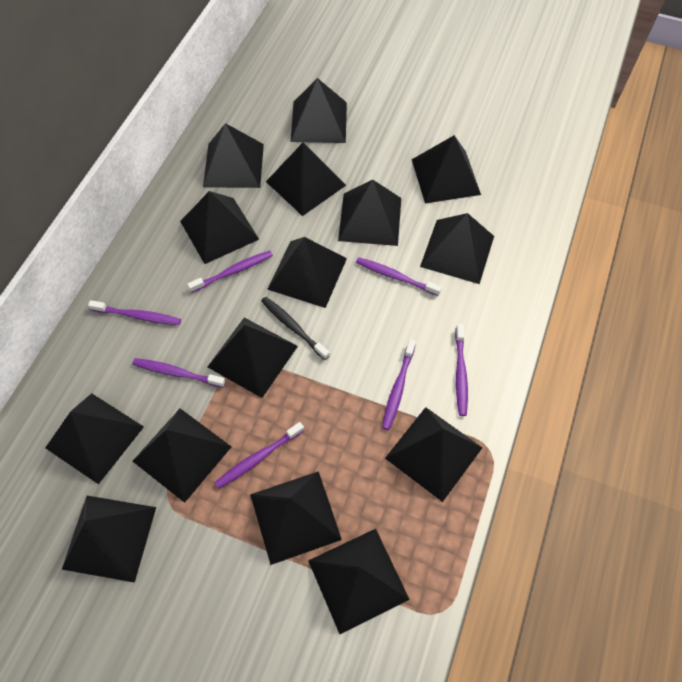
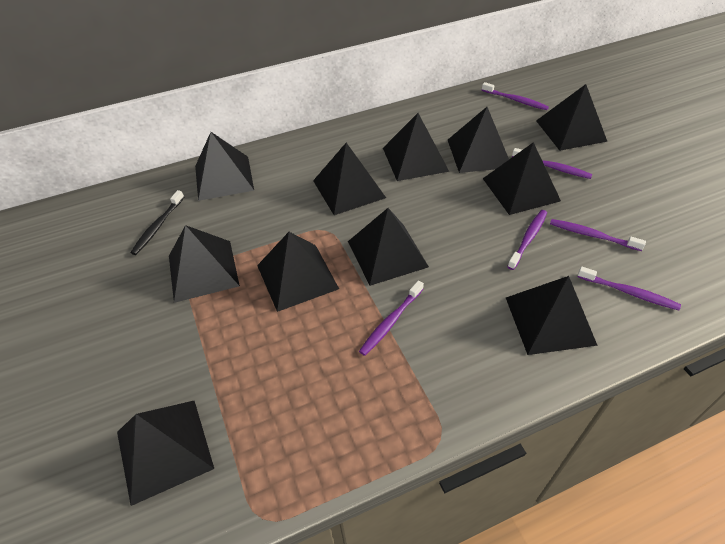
black pyramid: [45,393,144,484] [62,496,156,583] [132,408,232,503] [180,191,259,264] [203,123,264,188] [207,318,298,398] [250,471,342,565] [266,142,346,216] [267,237,347,308] [291,78,347,143] [308,529,410,634] [338,179,401,246] [385,407,482,502] [412,135,481,203] [420,213,494,284] = 15 -> [117,401,214,506] [169,225,240,303] [195,132,254,201] [257,232,339,312] [313,143,386,215] [348,208,429,286] [383,113,449,181] [448,107,509,173] [483,142,561,215] [506,276,598,355] [536,84,607,151] = 11
purple toothbrush: [88,300,181,325] [132,358,226,388] [187,251,273,293] [214,422,304,489] [356,257,442,296] [382,339,416,430] [455,324,468,416] = 7 -> [359,280,424,356] [482,82,549,110] [507,210,547,270] [512,148,593,179] [550,219,646,251] [578,266,681,310] = 6

